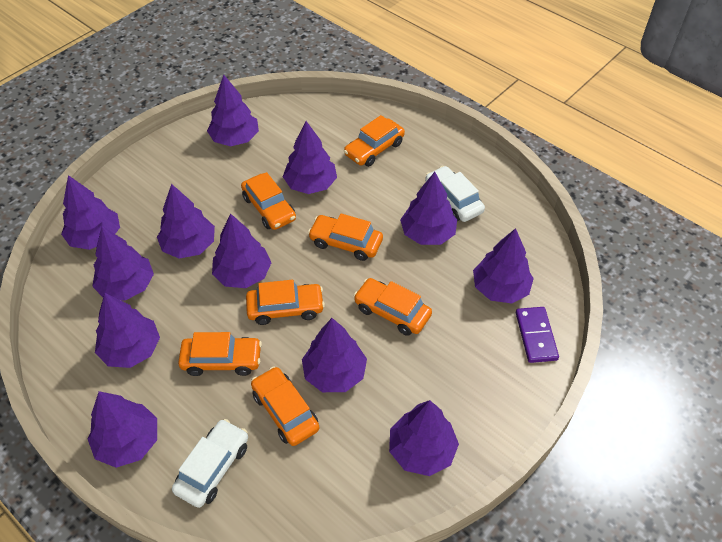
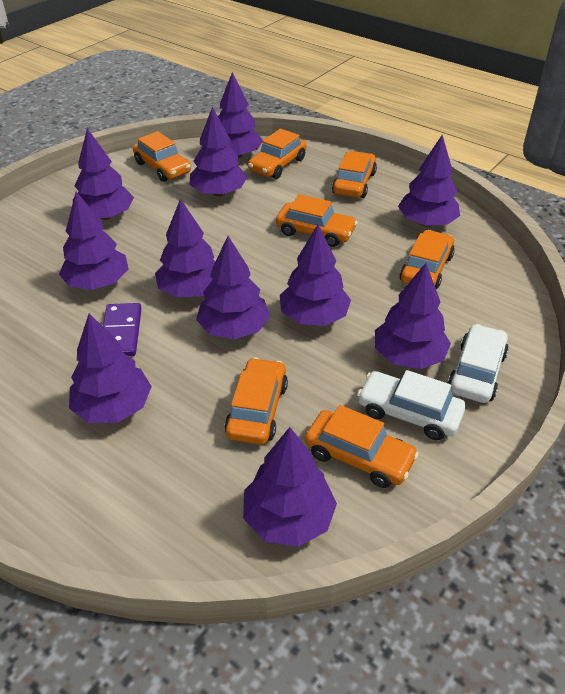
purple tree: [61,175,120,250] [88,391,157,468] [92,226,154,301] [95,293,160,368] [157,184,215,259] [207,75,259,146] [212,214,271,288] [283,121,337,194] [302,318,367,392] [389,400,459,476] [400,172,457,245] [473,228,534,303] = 12 -> [59,192,129,290] [69,314,152,423] [73,128,134,220] [155,199,216,298] [190,107,247,196] [196,236,270,339] [218,72,263,158] [243,427,337,547] [280,224,351,326] [375,263,451,369] [398,135,460,227] = 11

